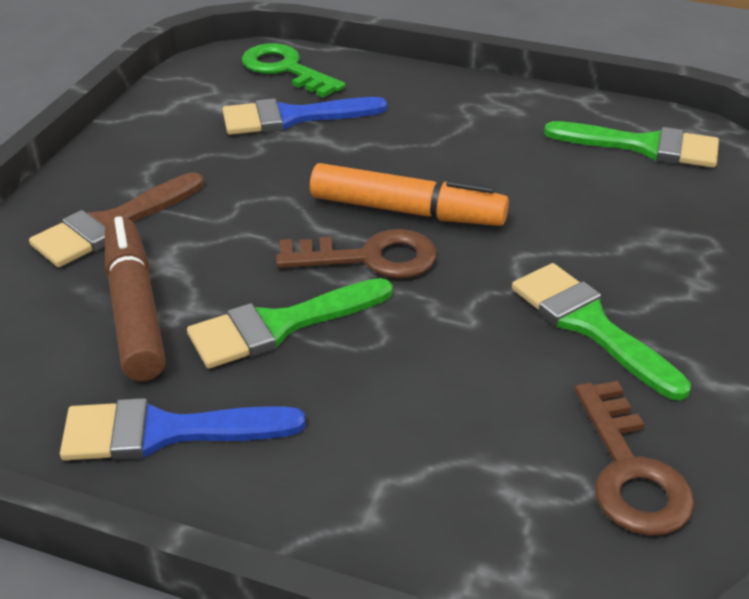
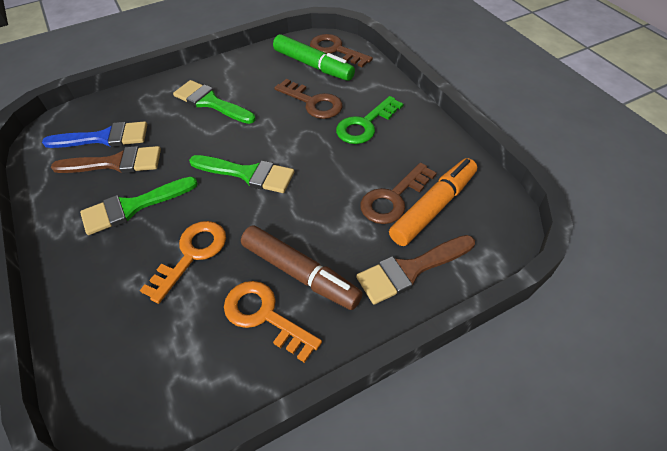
blue brush: [60,398,306,460] [222,97,387,135] = 2 -> [42,121,147,148] = 1
brown brush: [29,172,204,267] = 1 -> [51,146,161,173] [356,235,475,305] = 2
brown key: [276,229,437,278] [575,381,695,536] = 2 -> [274,79,343,119] [310,34,373,67] [360,163,437,224] = 3
green marker: none = 0 -> [273,34,355,81] = 1
orange key: none = 0 -> [140,221,226,304] [224,281,322,363] = 2

